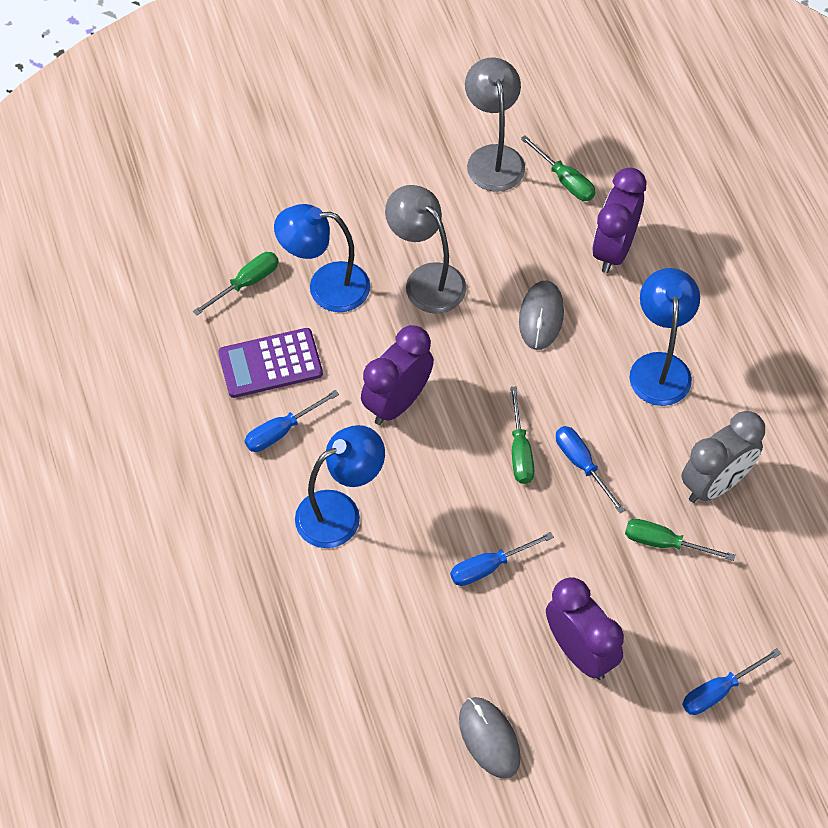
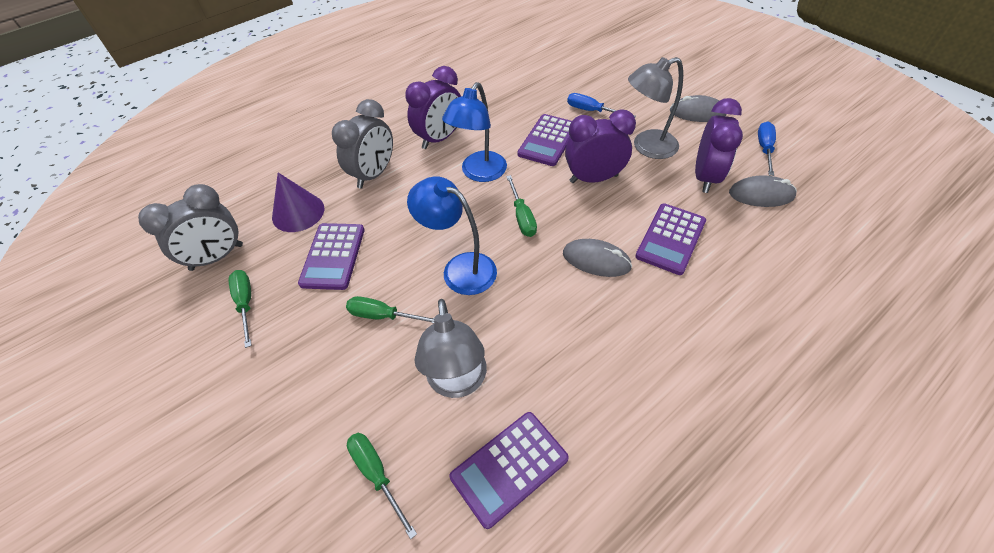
blue lamp: [274,204,370,312] [295,425,385,548] [629,268,700,406] = 3 -> [407,176,497,295] [442,82,507,182] = 2
blue screwdriver: [245,390,339,452] [450,532,554,586] [556,426,625,513] [682,648,781,715] = 4 -> [567,93,636,117] [758,121,776,176] = 2
grey clock: [681,411,765,503] = 1 -> [138,184,243,271] [332,99,393,189] = 2
grey mouse: [459,697,521,779] [519,281,564,350] = 2 -> [563,239,632,277] [670,95,727,122] [729,175,797,207] = 3
purple calculator: [218,328,323,398] = 1 -> [298,223,365,290] [450,412,569,529] [518,114,572,166] [635,203,706,275] = 4
purple cone: none = 0 -> [272,173,324,232] = 1

